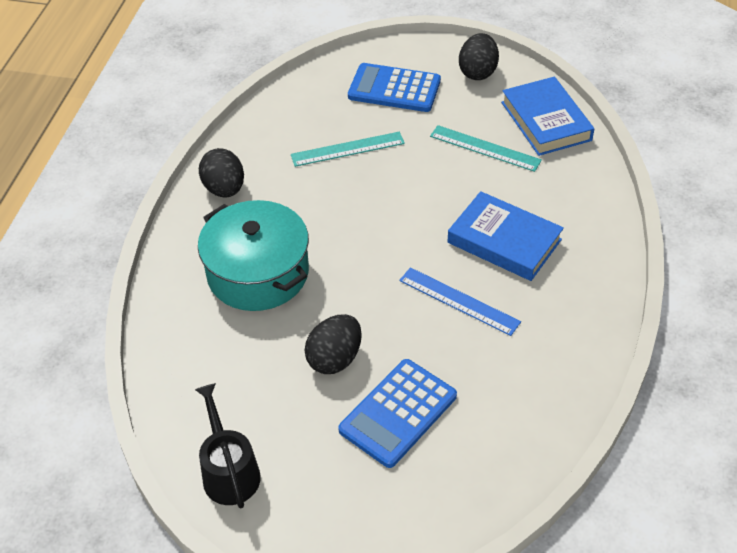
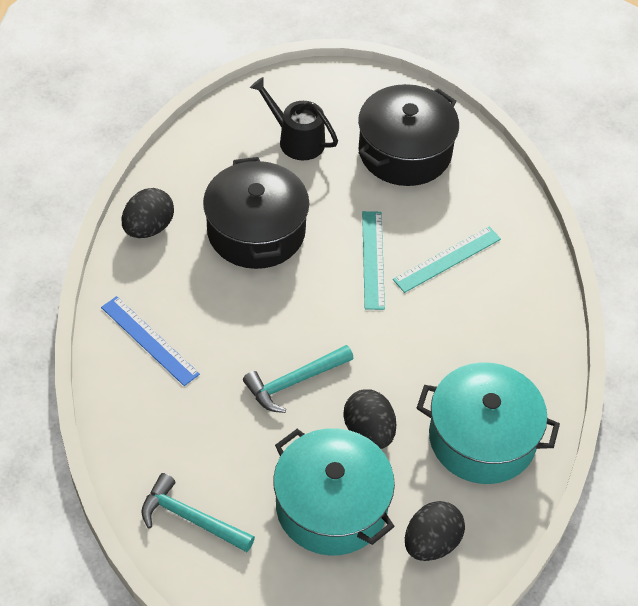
black pot: none = 0 -> [203,157,309,269] [358,84,459,186] = 2
blue book: [448,191,564,281] [501,77,594,156] = 2 -> none = 0
blue calculator: [338,359,457,468] [348,63,441,112] = 2 -> none = 0
turquoise hammer: none = 0 -> [141,473,255,552] [243,345,353,413] = 2
turquoise pot: [198,200,309,311] = 1 -> [273,428,395,555] [417,362,560,484] = 2

